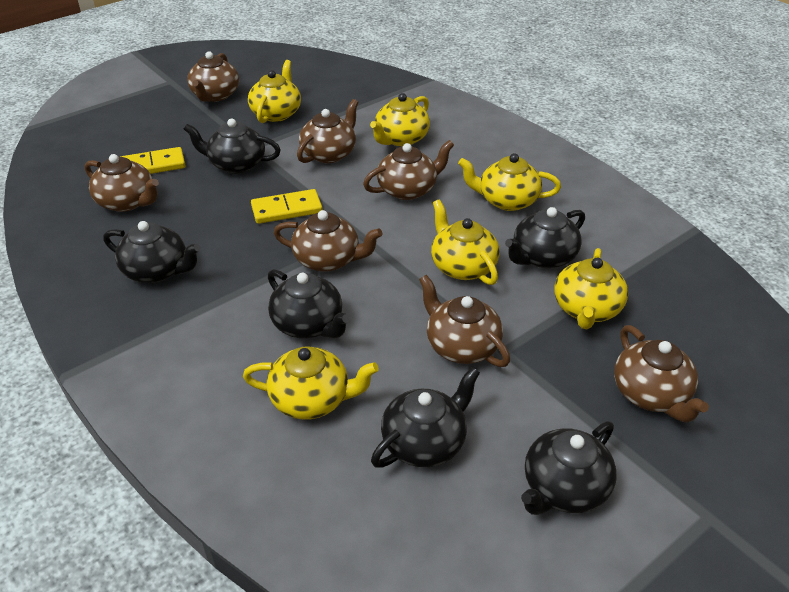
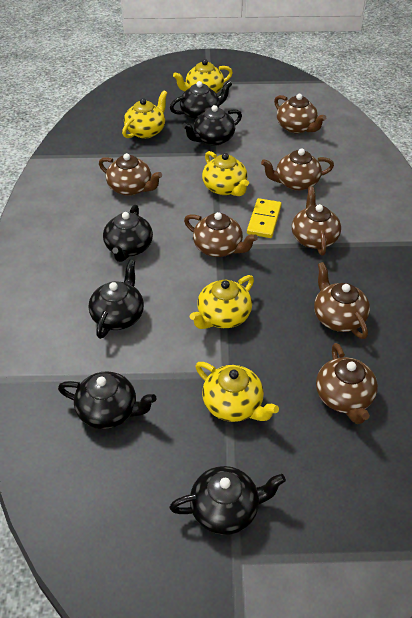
yellow domino: [120,147,186,174] [251,189,323,224] = 2 -> [247,198,282,238] = 1
yellow teapot: [243,346,379,420] [248,60,301,123] [370,93,430,147] [431,200,500,285] [458,153,561,211] [554,248,628,329] = 6 -> [122,90,167,139] [173,59,233,93] [190,275,254,329] [196,362,279,422] [202,151,249,196] = 5

